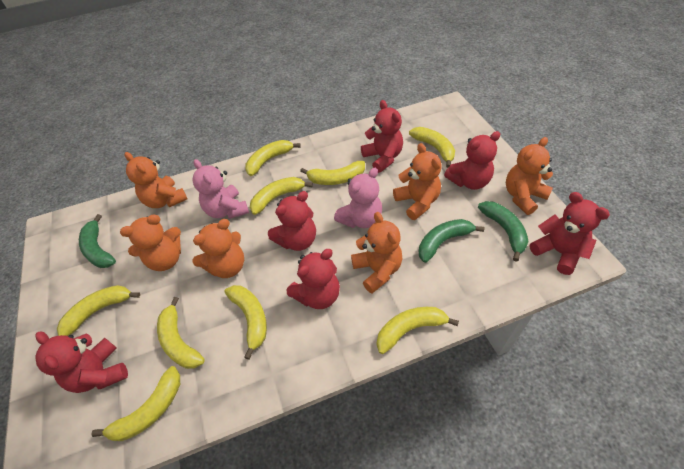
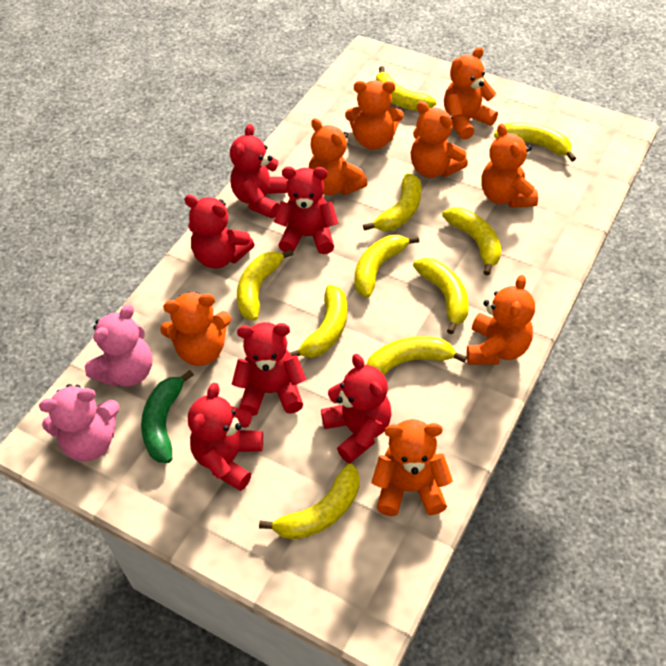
green banana: [79,214,116,268] [419,219,484,263] [478,201,528,262] = 3 -> [141,370,194,463] = 1
orange teddy bear: [120,214,181,271] [125,152,187,208] [193,219,244,278] [351,212,403,293] [393,143,442,220] [506,137,553,215] = 6 -> [160,292,231,366] [309,118,368,195] [345,80,404,150] [371,419,453,516] [411,101,468,178] [444,47,498,140] [467,275,535,365] [481,123,538,208] = 8
yellow banana: [57,285,140,336] [91,366,180,441] [157,297,205,369] [224,285,267,360] [245,140,301,176] [250,177,313,215] [300,161,365,185] [377,307,459,354] [409,127,455,168] = 9 -> [237,249,293,321] [259,464,359,540] [290,285,347,358] [355,235,419,298] [363,173,422,231] [366,336,467,374] [376,66,436,111] [413,258,469,334] [442,207,501,275] [494,123,576,162] = 10

